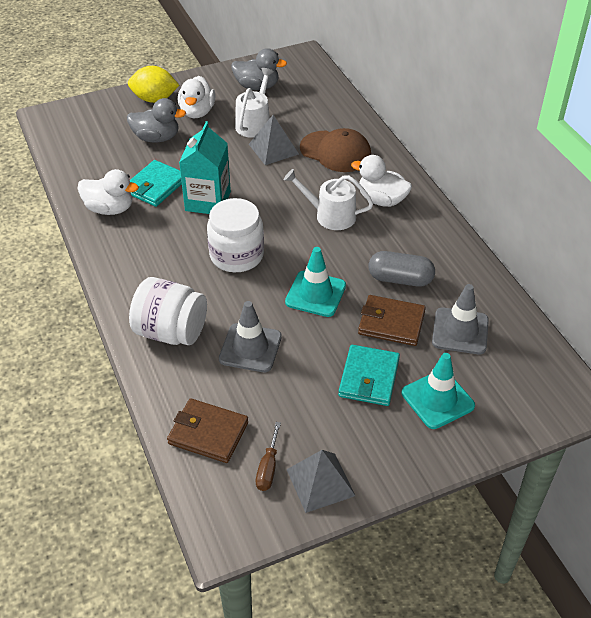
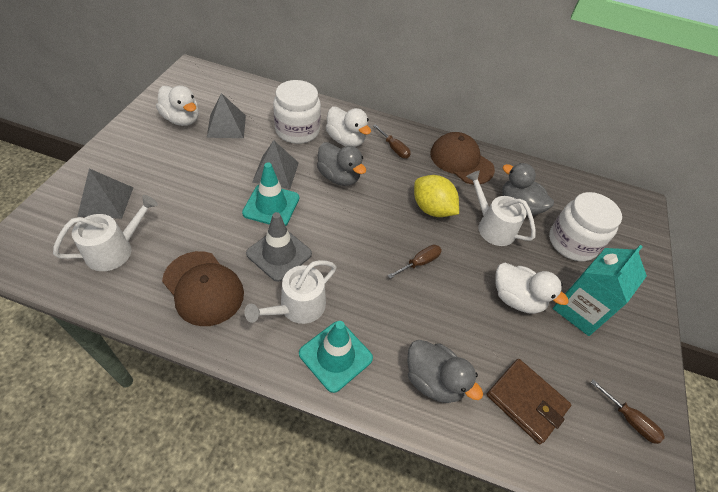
brown cap: [300,128,371,172] = 1 -> [162,251,244,326] [430,132,495,184] = 2
brown screwdriver: [256,422,281,491] = 1 -> [373,124,411,158] [388,245,442,279] [590,379,665,444] = 3
brown wallet: [167,398,248,463] [358,295,426,346] = 2 -> [486,359,571,444] = 1
grey capsule: [369,251,435,287] = 1 -> none = 0
grey duck: [127,98,186,143] [231,48,287,90] = 2 -> [317,142,366,186] [407,340,483,403] [502,163,554,216] = 3
grey pyramid: [249,115,299,165] [286,450,355,513] = 2 -> [77,168,134,219] [207,93,246,138] [252,140,299,189] = 3
grey traffic cone: [219,301,282,372] [432,284,489,354] = 2 -> [246,212,312,282] = 1
turquoise wallet: [130,160,182,207] [338,345,400,406] = 2 -> none = 0
white watering can: [235,68,274,138] [284,169,373,230] = 2 -> [53,195,158,271] [244,260,337,324] [466,171,536,246] = 3

